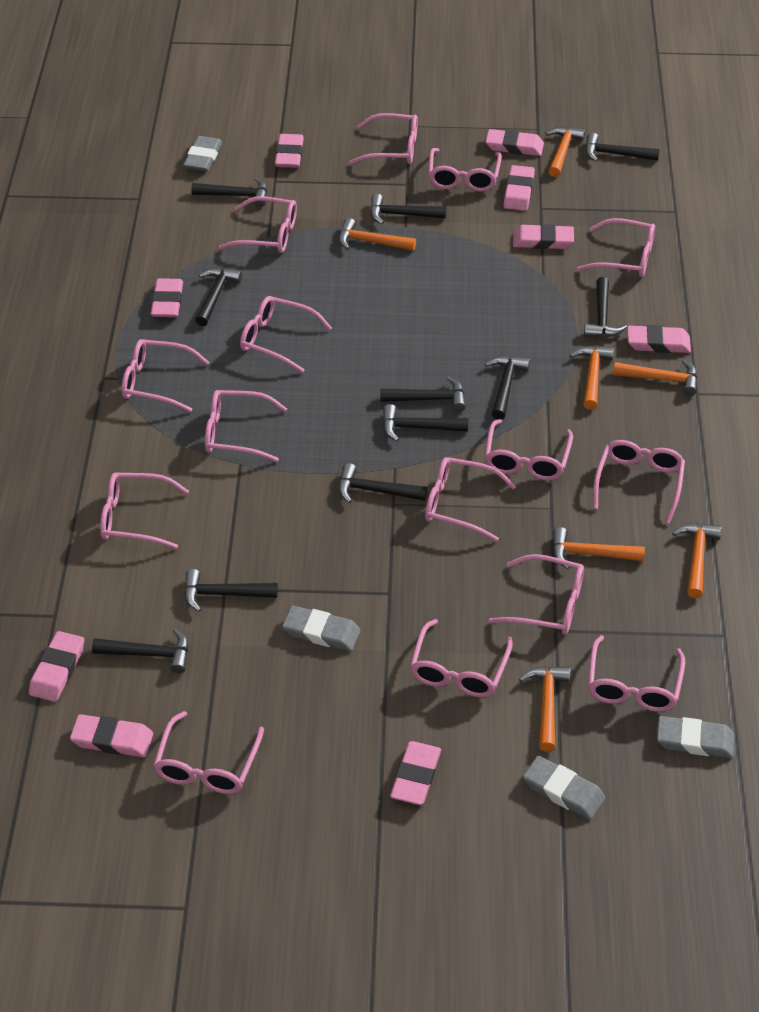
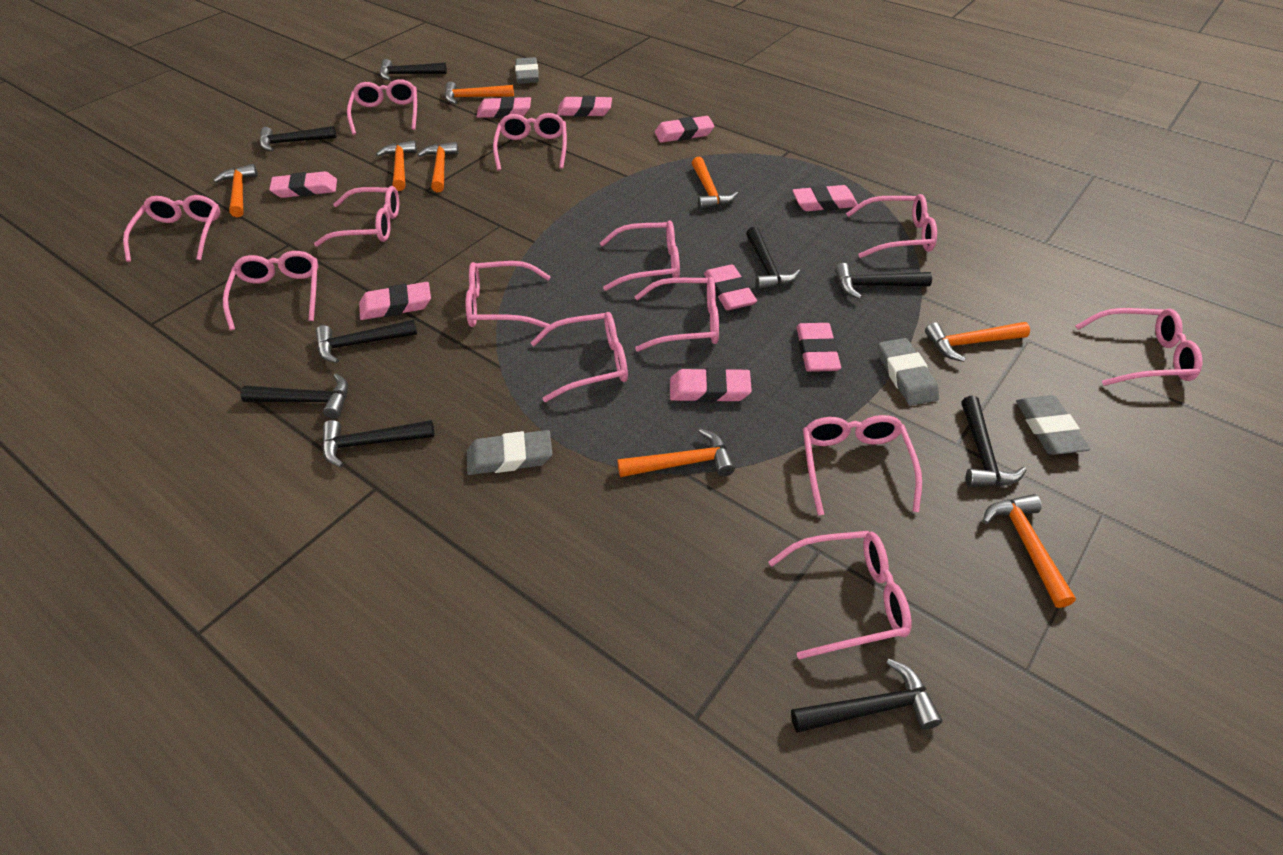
black hammer: [92,628,189,674] [184,569,278,612] [191,177,267,207] [195,268,242,326] [338,463,427,503] [370,194,446,224] [380,376,466,412] [383,404,468,441] [485,356,530,419] [584,277,627,337] [585,133,660,162] = 11 -> [240,374,348,419] [260,126,337,151] [316,320,417,363] [322,420,434,468] [380,59,447,80] [746,227,800,291] [791,659,942,733] [835,263,932,299] [961,396,1027,487] = 9
orange hammer: [339,218,416,251] [519,666,570,752] [545,127,585,177] [552,527,645,569] [570,346,614,410] [613,360,698,396] [672,523,721,598] = 7 -> [213,164,258,217] [376,140,417,191] [417,142,459,192] [445,81,514,104] [617,429,735,477] [692,157,738,210] [925,322,1030,362] [983,494,1076,608] = 8
pink glasses: [100,473,189,549] [122,339,210,412] [153,711,264,794] [205,390,287,462] [219,196,297,253] [240,296,332,373] [349,113,418,165] [410,619,513,697] [425,457,516,542] [428,148,502,192] [485,419,573,480] [489,554,584,635] [577,218,655,277] [588,635,685,712] [593,440,685,524] = 15 -> [123,195,220,262] [223,251,318,330] [314,186,399,247] [347,79,417,135] [466,261,551,328] [493,113,567,171] [531,312,628,402] [600,220,680,291] [634,277,719,352] [768,531,911,659] [803,415,922,516] [846,194,937,258] [1075,308,1202,386] = 13

